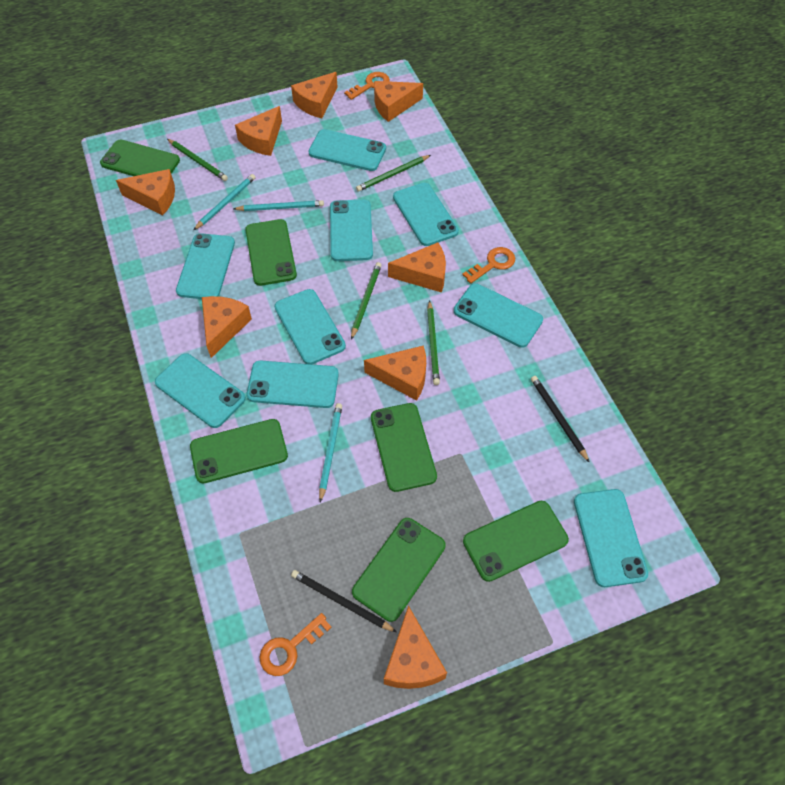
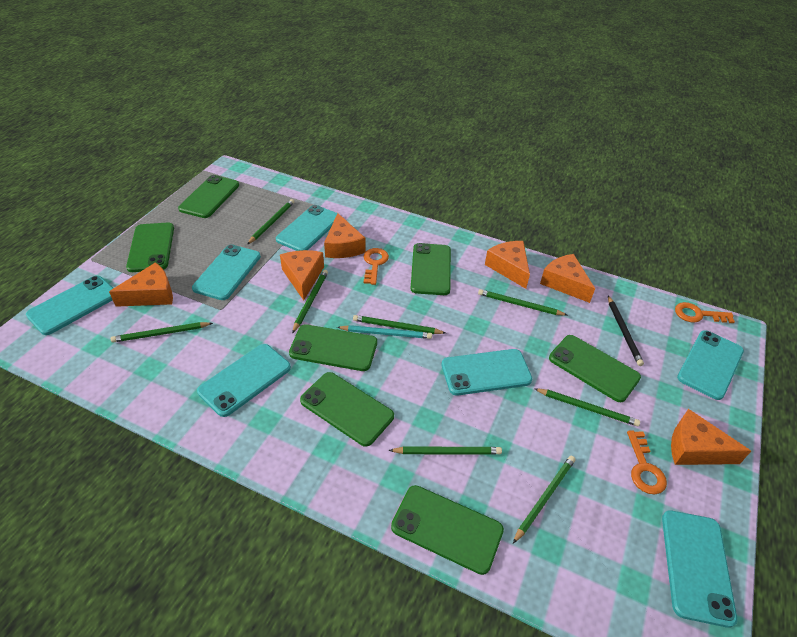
black pencil: [291,570,397,632] [531,376,590,463] = 2 -> [608,296,644,366] = 1
green pencil: [167,139,228,181] [351,262,382,340] [356,155,431,192] [427,300,440,385] = 4 -> [111,322,213,343] [247,199,294,244] [292,270,328,333] [353,315,446,334] [389,447,502,455] [478,289,567,316] [513,456,576,544] [534,388,640,426] = 8
green phone: [100,140,180,176] [190,419,288,484] [245,219,297,286] [352,518,446,622] [371,403,437,492] [463,501,569,582] = 6 -> [126,222,174,272] [178,175,239,218] [289,324,377,371] [300,372,394,447] [391,485,504,575] [410,243,451,295] [549,335,641,402] = 7
orange cheese: [116,169,175,216] [202,296,252,358] [235,106,282,156] [291,72,338,118] [364,345,426,401] [374,81,423,122] [384,605,447,689] [388,242,446,293] = 8 -> [109,262,173,307] [280,250,324,301] [324,213,366,258] [485,241,530,289] [540,254,595,303] [671,409,751,465] = 6
turquoise pencil: [194,174,256,230] [233,200,324,211] [319,403,342,502] = 3 -> [337,325,432,339] = 1
turquoise phone: [155,353,246,428] [176,233,235,299] [247,361,339,408] [275,289,346,364] [309,129,386,171] [330,200,373,261] [393,183,459,246] [454,283,543,348] [574,489,648,587] = 9 -> [26,276,113,335] [192,244,261,300] [197,344,291,417] [276,205,337,251] [442,349,532,396] [662,510,737,628] [677,330,744,400] = 7

